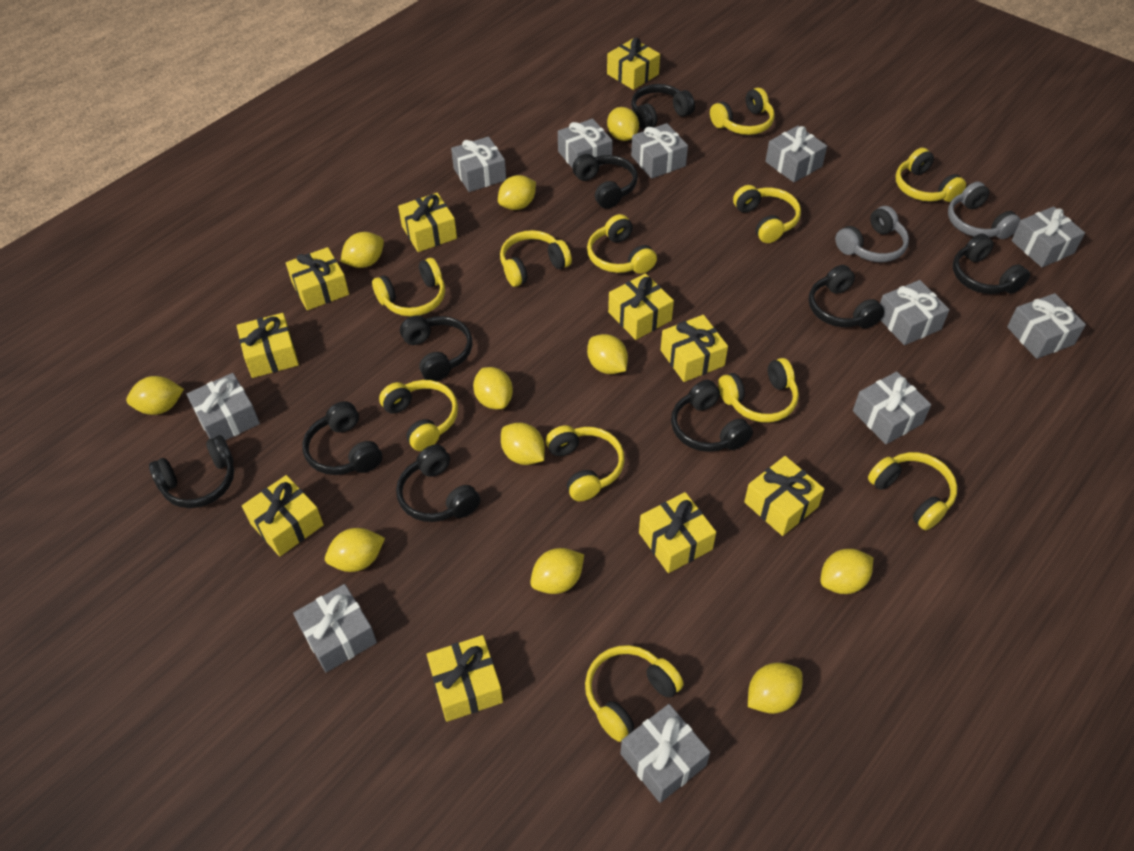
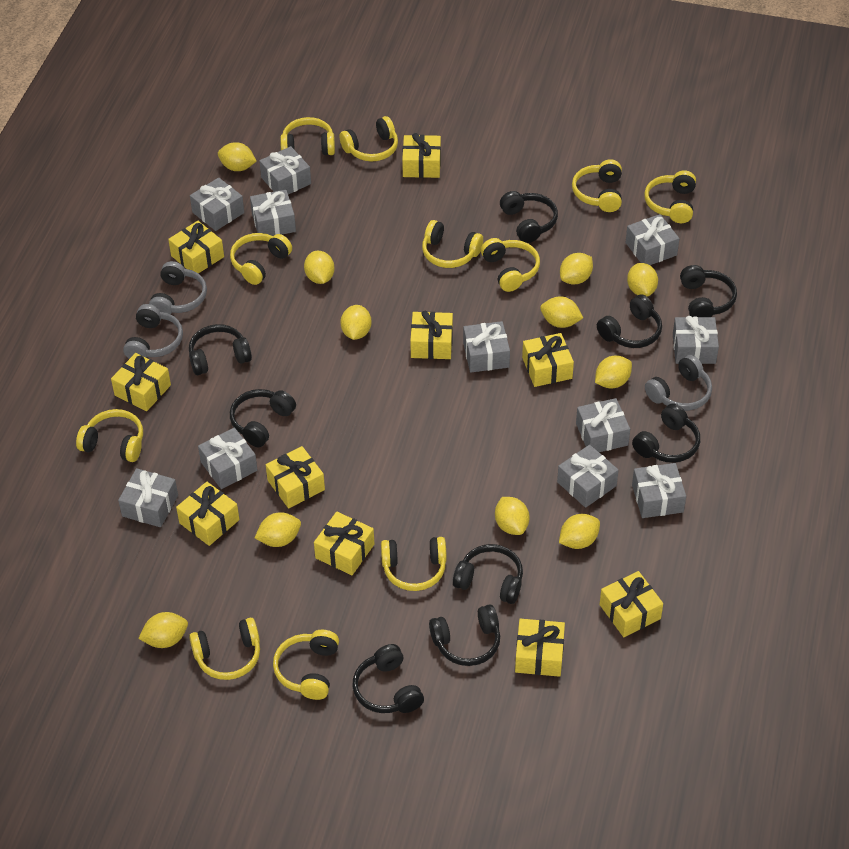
grey headphones: [835,206,909,262] [948,182,1021,239] = 2 -> [123,304,183,359] [149,261,207,314] [645,355,712,411] = 3

